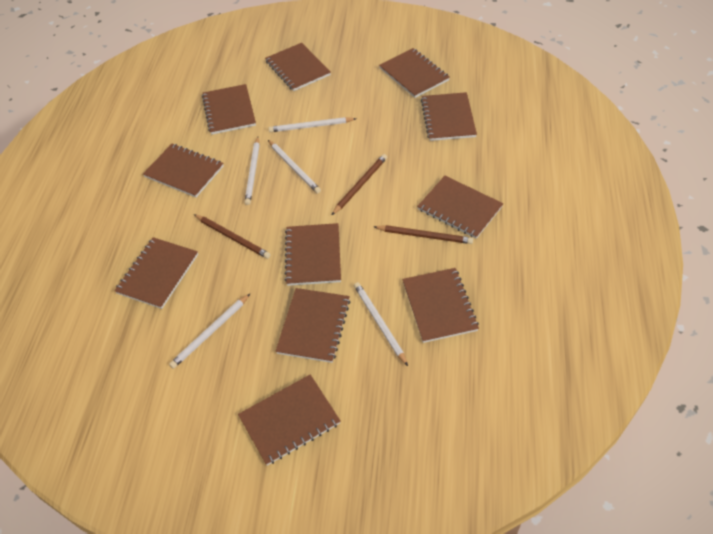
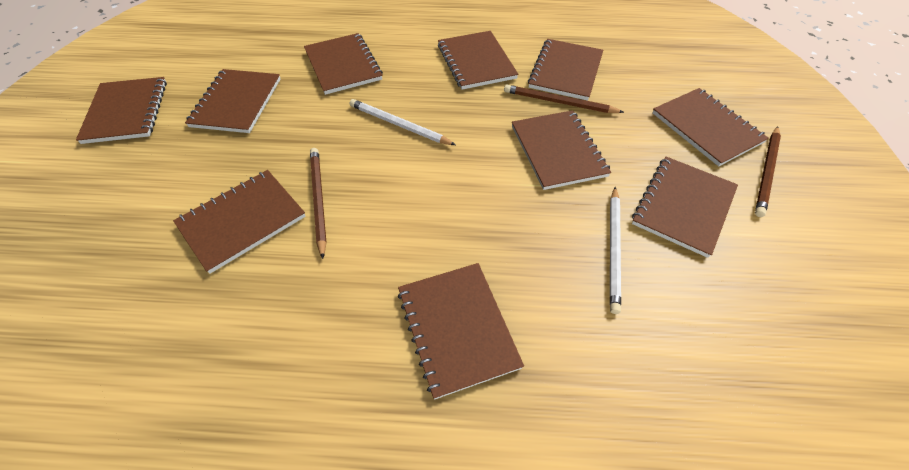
brown notebook: [114,237,198,309] [143,144,224,197] [202,84,256,135] [238,374,341,466] [265,43,331,91] [276,288,350,363] [285,223,341,286] [379,48,450,98] [402,268,479,343] [417,176,503,239] [421,92,477,141] = 11 -> [76,77,167,144] [173,170,306,274] [185,69,281,133] [304,33,383,95] [398,263,524,400] [438,31,518,90] [512,110,611,190] [528,39,603,101] [632,157,738,258] [653,88,769,166] = 10
white pencil: [169,294,250,369] [245,137,260,205] [268,140,321,194] [269,117,356,132] [354,282,408,366] = 5 -> [350,99,455,145] [610,187,621,314] = 2

